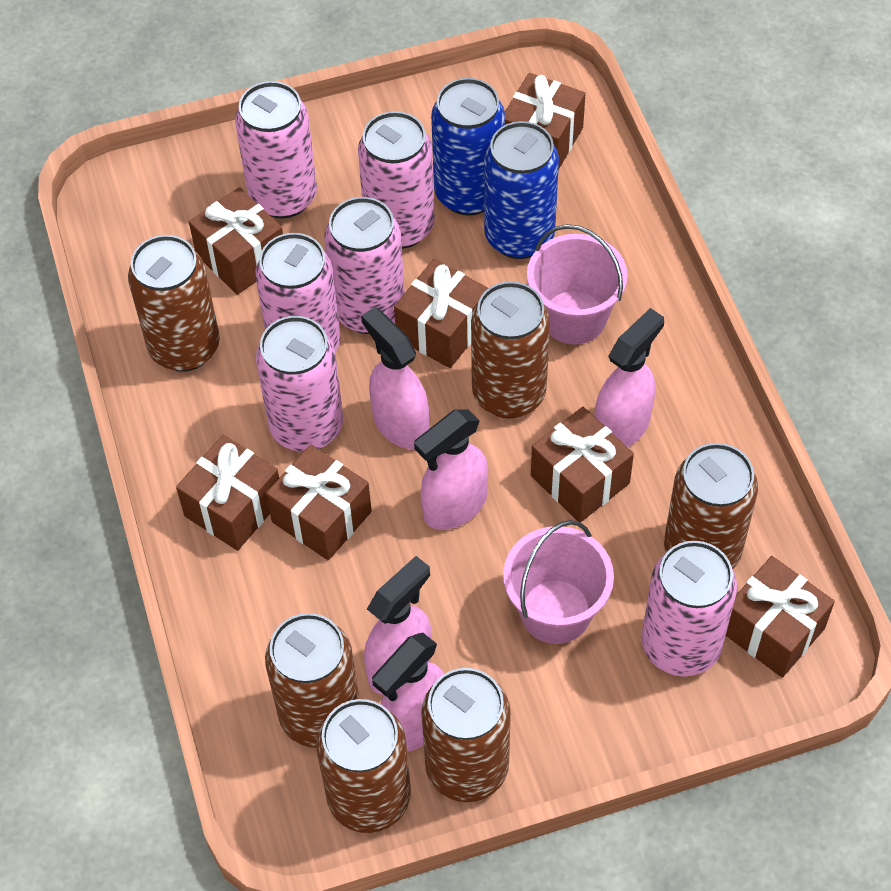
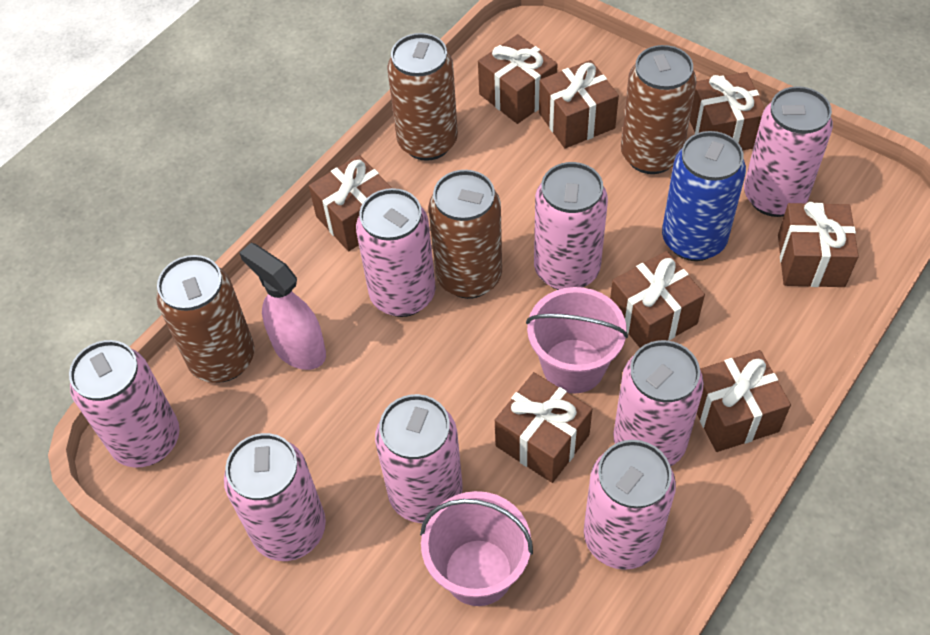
blue can: [431,78,505,216] [484,121,559,259] = 2 -> [662,131,746,261] = 1
brown can: [128,235,220,372] [265,613,359,748] [316,699,411,833] [421,668,511,802] [471,281,550,418] [664,443,758,569] = 6 -> [156,255,254,383] [387,33,458,161] [429,170,502,299] [621,45,696,174] = 4
brown gift: [176,435,279,551] [189,187,283,295] [266,444,372,560] [394,259,489,368] [505,73,586,170] [531,407,634,522] [726,556,835,678] = 7 -> [309,155,392,251] [478,34,557,124] [495,372,592,483] [539,60,619,149] [610,251,705,348] [690,72,765,150] [697,350,791,452] [778,202,859,287] = 8
pink can: [235,81,317,219] [256,233,340,352] [256,316,343,452] [324,197,405,334] [358,111,435,249] [642,541,737,676] = 6 -> [69,340,180,467] [224,433,326,561] [356,188,436,317] [375,394,462,523] [534,162,608,290] [584,440,676,570] [613,340,704,466] [744,86,833,217] = 8
pink spray bottle: [361,307,429,449] [364,556,432,695] [372,633,444,752] [414,409,488,530] [594,308,664,447] = 5 -> [240,243,326,370] = 1

